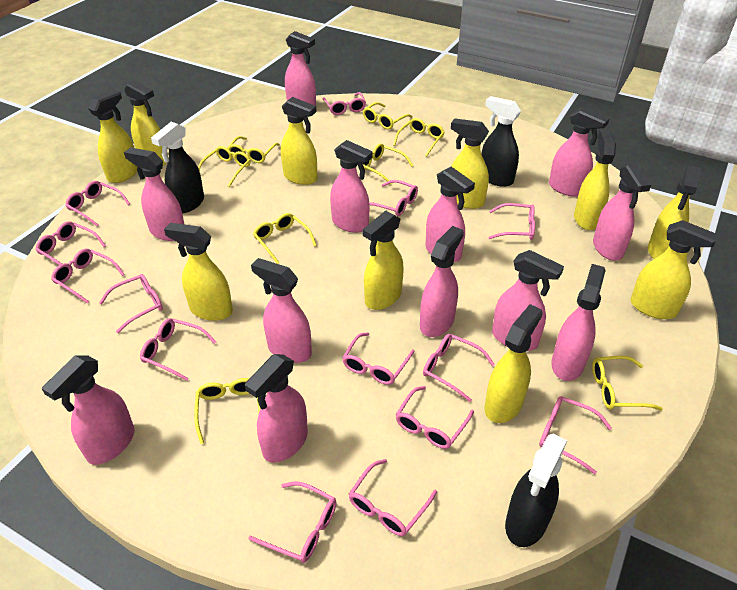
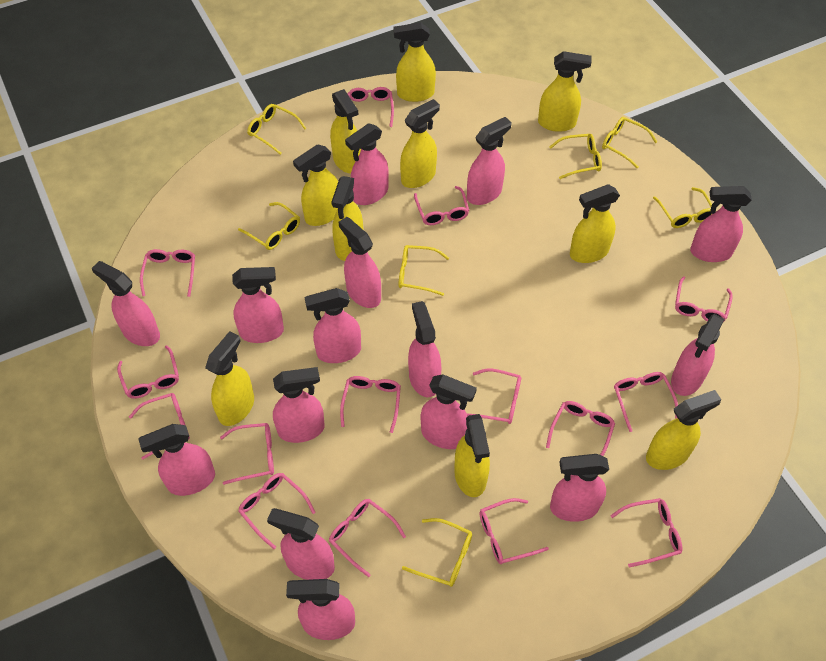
black spray bottle: [151,122,204,214] [481,96,521,187] [505,434,568,547] = 3 -> none = 0
pink glasses: [35,221,106,265] [51,249,125,304] [65,181,130,226] [99,274,163,333] [140,318,216,381] [248,481,337,563] [323,92,366,115] [342,332,415,385] [349,459,437,536] [369,180,418,216] [395,386,474,449] [423,334,495,402] [488,203,535,240] [539,396,612,474] = 14 -> [117,345,179,399] [129,393,190,460] [140,249,195,297] [220,423,274,485] [238,473,316,549] [329,499,406,577] [340,376,401,433] [347,87,394,127] [414,186,469,225] [467,368,521,424] [479,498,549,564] [546,401,615,456] [610,498,682,567] [614,372,678,432] [675,276,733,321] = 15
pink spray bottle: [41,355,135,465] [124,147,184,241] [245,354,308,463] [251,258,312,363] [285,31,316,106] [330,140,373,233] [420,226,464,337] [426,167,475,262] [492,250,564,351] [549,107,610,197] [551,264,606,381] [593,164,651,261] = 12 -> [91,261,160,346] [138,424,215,496] [232,267,284,343] [267,508,335,580] [273,367,325,443] [286,579,355,640] [304,288,361,363] [339,217,381,308] [345,123,389,205] [408,301,441,397] [421,374,477,449] [467,117,512,205] [550,454,609,522] [671,314,725,396] [690,186,752,262] = 15
yellow glasses: [194,378,261,444] [198,146,251,187] [227,136,280,163] [253,213,317,264] [363,102,412,130] [363,144,413,185] [393,118,445,156] [592,356,663,410] = 8 -> [238,202,300,250] [247,104,307,155] [399,245,449,296] [402,518,472,587] [549,134,602,179] [602,117,657,168] [653,187,712,228] = 7

